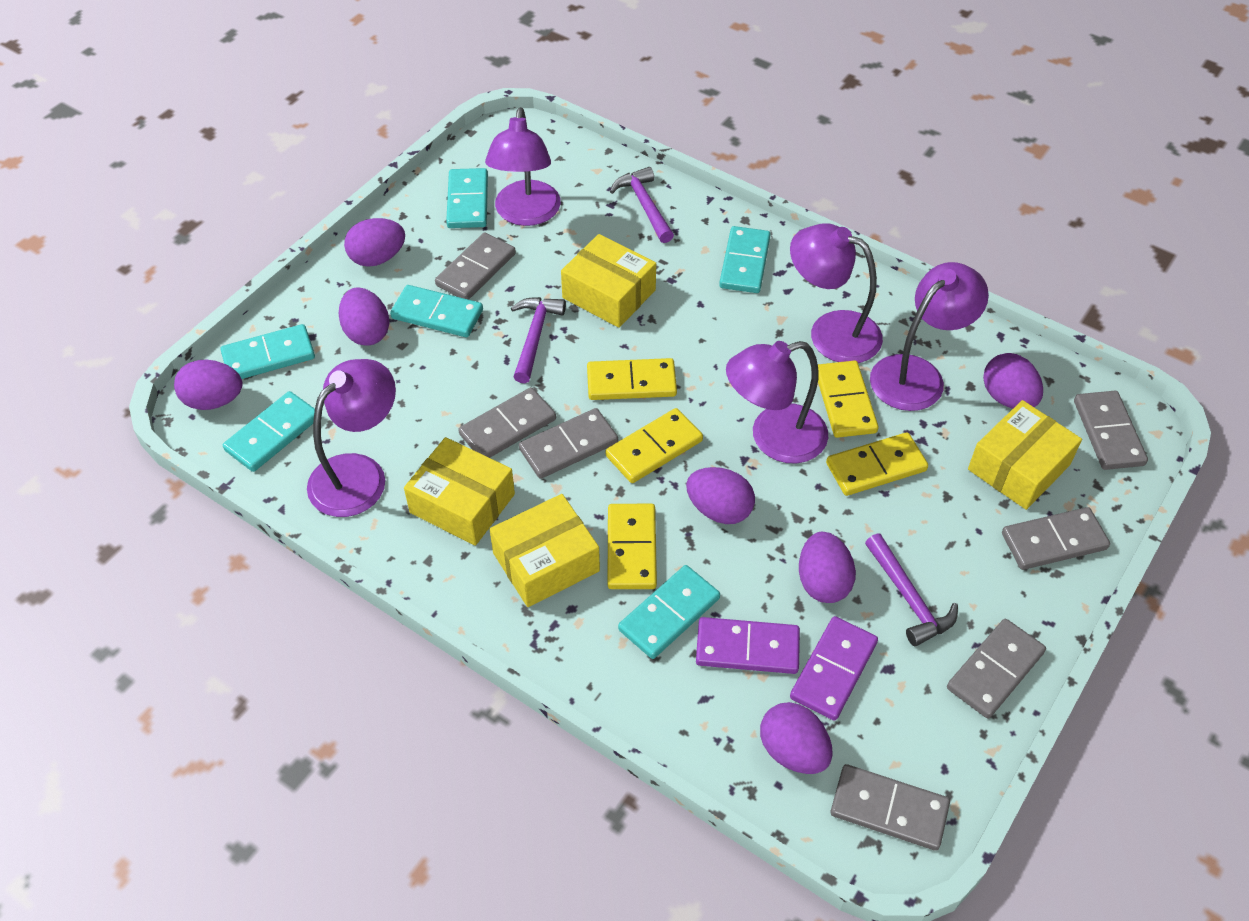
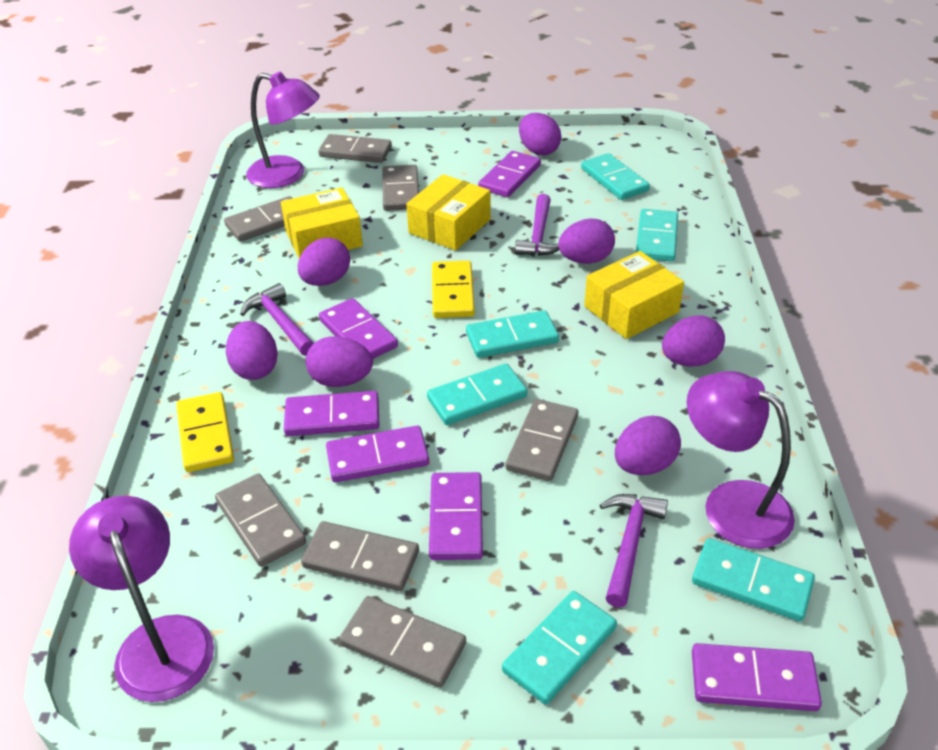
purple domino: [696,617,800,674] [790,616,878,721] = 2 -> [284,391,380,436] [319,298,398,359] [326,426,429,482] [429,472,483,560] [478,151,541,197] [692,643,822,711] = 6
purple lamp: [307,359,396,517] [485,107,561,226] [726,341,828,463] [790,223,883,363] [870,262,989,411] = 5 -> [69,496,214,702] [246,71,320,188] [686,371,795,549] = 3
yellow box: [404,437,515,546] [490,494,600,607] [561,234,656,328] [968,400,1082,510] = 4 -> [281,187,363,258] [406,174,490,250] [584,251,684,339] = 3
yellow domino: [587,358,677,400] [606,408,703,483] [607,504,657,589] [818,360,879,438] [826,432,928,496] = 5 -> [176,392,234,472] [432,261,475,318] = 2

